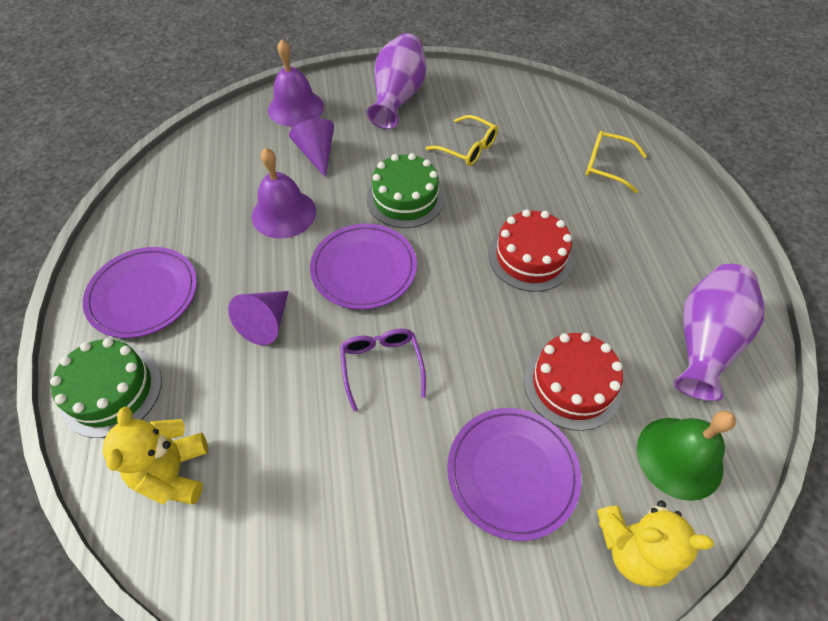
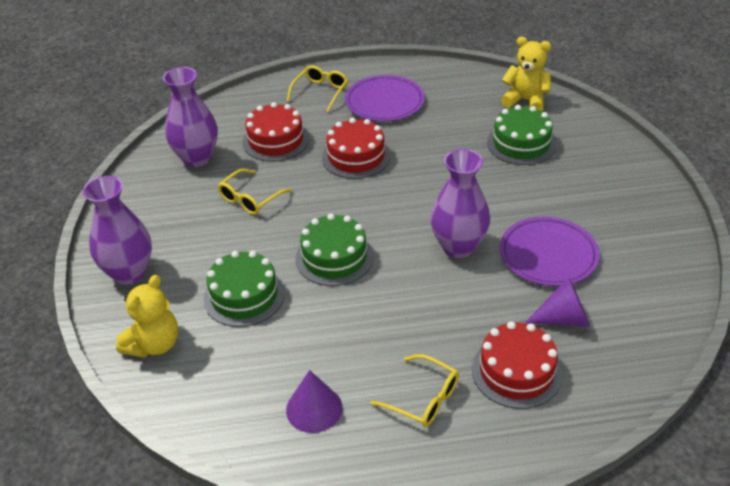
green bell: [637,411,736,501] = 1 -> none = 0
green cake: [50,338,162,438] [367,153,444,228] = 2 -> [203,251,285,327] [296,214,373,286] [487,105,556,165] = 3
purple bell: [252,147,316,239] [268,39,324,127] = 2 -> none = 0
purple glasses: [340,329,426,412] = 1 -> none = 0
purple plate: [83,247,197,338] [310,224,417,310] [447,408,581,541] = 3 -> [345,75,425,121] [500,217,600,286] = 2
purple vase: [367,33,426,129] [673,264,765,401] = 2 -> [82,176,152,285] [163,67,218,167] [431,149,490,258] = 3
red cake: [488,209,573,292] [524,333,623,431] = 2 -> [242,102,309,162] [322,118,391,179] [472,321,562,409] = 3
yellow glasses: [426,115,498,166] [586,131,647,193] = 2 -> [218,169,292,215] [287,65,348,112] [370,354,459,427] = 3

